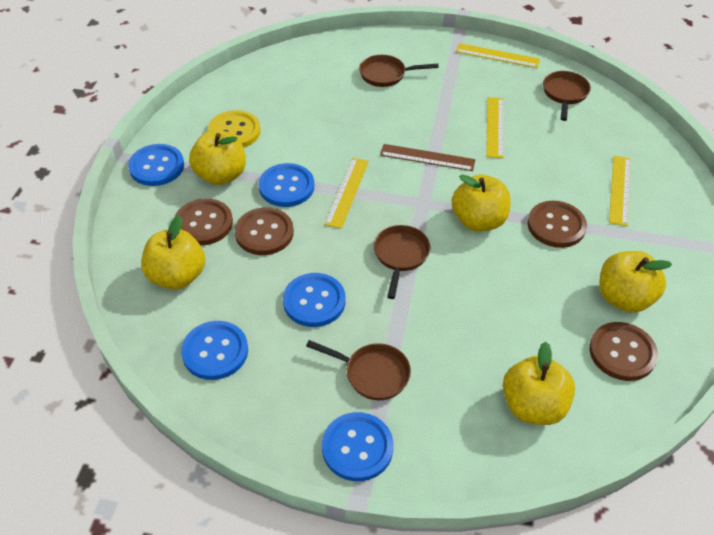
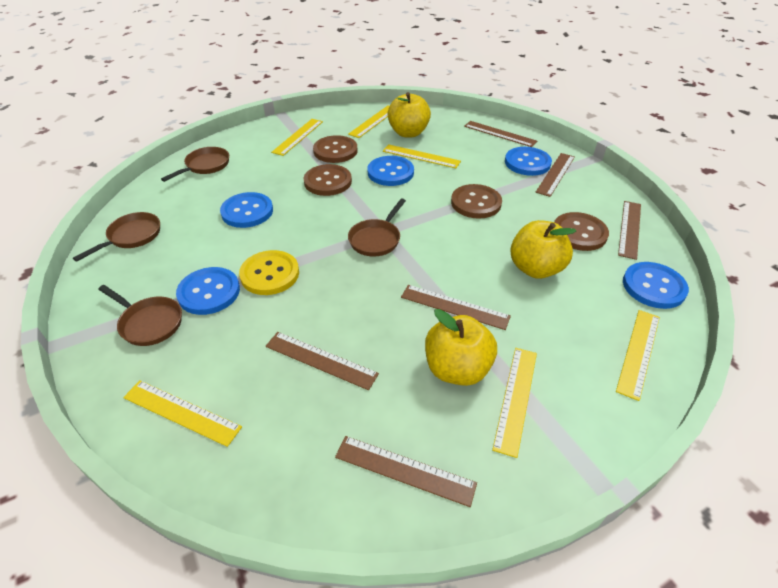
brown ruler: [380,144,475,171] = 1 -> [266,332,379,390] [335,436,477,507] [401,285,511,330] [464,121,537,147] [535,153,575,197] [618,201,641,260] = 6
yellow apple: [141,215,205,290] [189,130,246,185] [452,174,510,231] [503,342,575,425] [600,251,672,313] = 5 -> [387,92,431,138] [425,309,497,386] [510,220,576,279] = 3
yellow ruler: [324,158,369,229] [456,43,540,68] [486,97,504,158] [609,156,631,226] = 4 -> [123,380,242,447] [271,119,323,156] [348,105,389,138] [383,144,461,168] [492,348,537,458] [616,310,660,401] = 6

